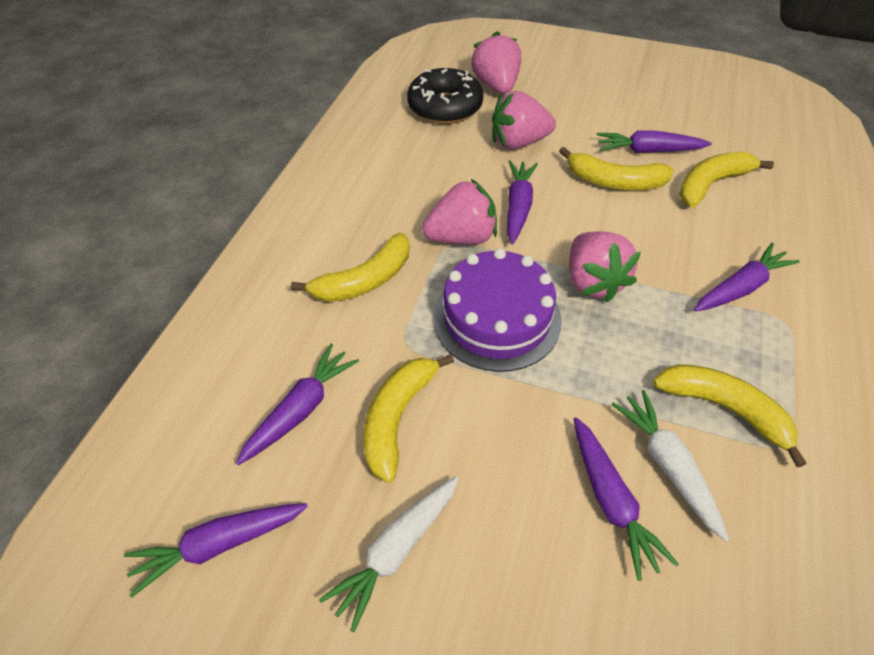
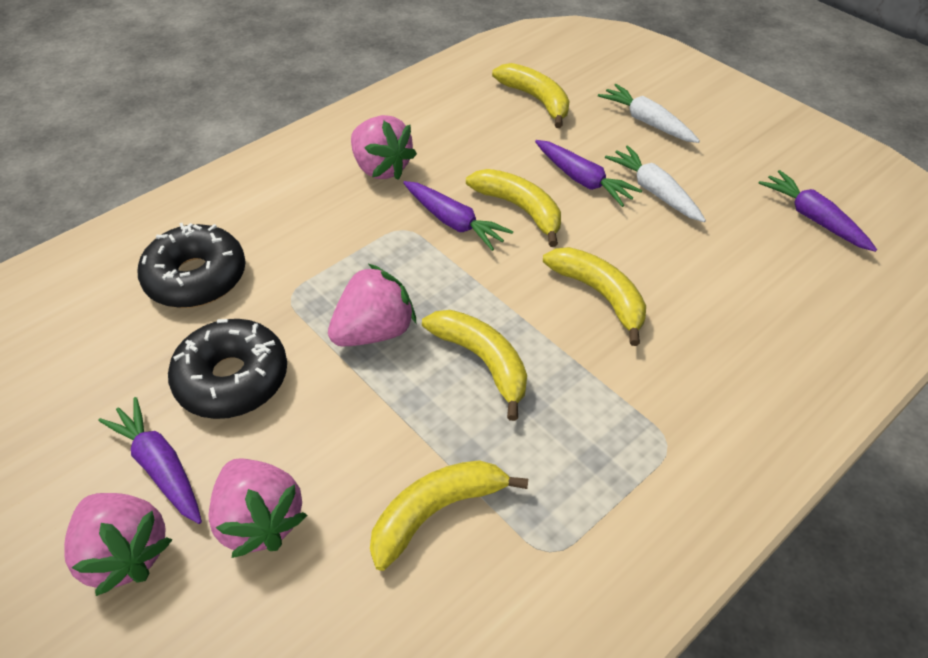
black donut: [407,68,483,124] = 1 -> [138,223,246,308] [168,319,287,419] = 2
purple cake: [433,248,562,372] = 1 -> none = 0
purple carrot: [124,503,308,598] [236,344,359,465] [507,160,538,245] [574,417,679,581] [597,131,712,153] [694,242,800,311] = 6 -> [98,397,202,524] [403,181,513,251] [535,140,642,207] [759,170,877,252] = 4

